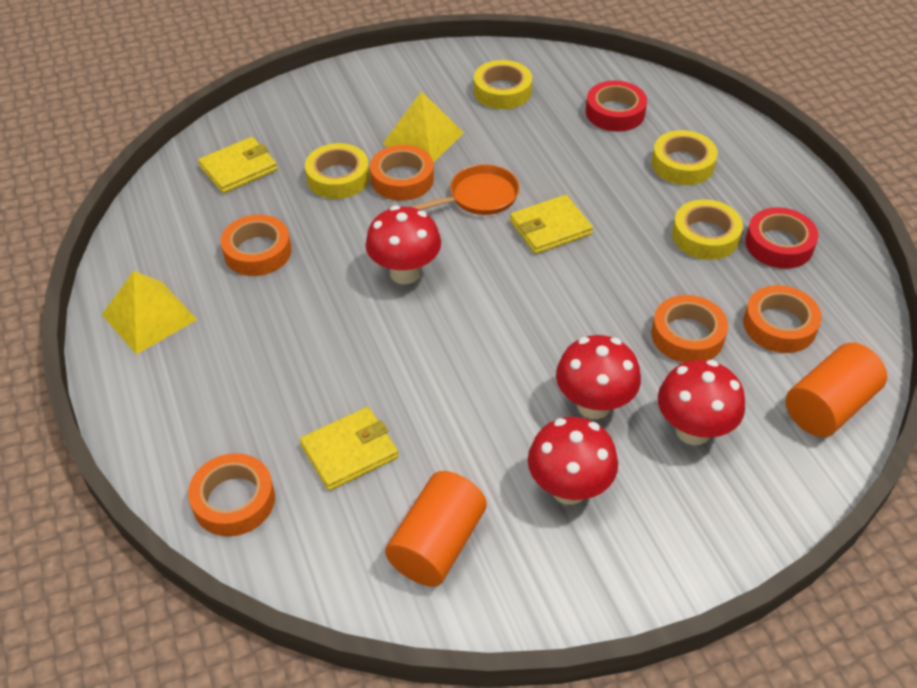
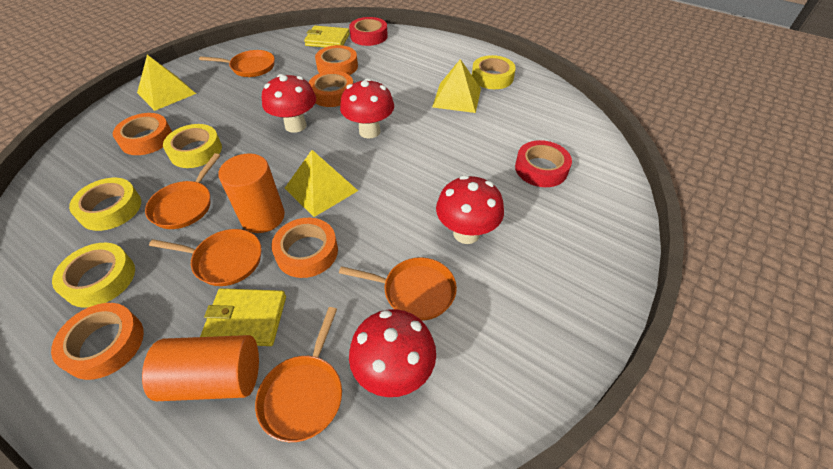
orange pan: [411,164,519,215] = 1 -> [145,153,220,229] [149,229,261,286] [199,50,275,77] [255,307,342,442] [339,257,457,321] = 5
yellow pyramid: [102,271,197,354] [382,91,464,163] = 2 -> [137,55,196,111] [285,150,358,217] [432,59,481,113] = 3
yellow wallet: [198,137,278,193] [300,407,398,491] [510,195,593,254] = 3 -> [200,288,286,346] [304,26,350,48] = 2

